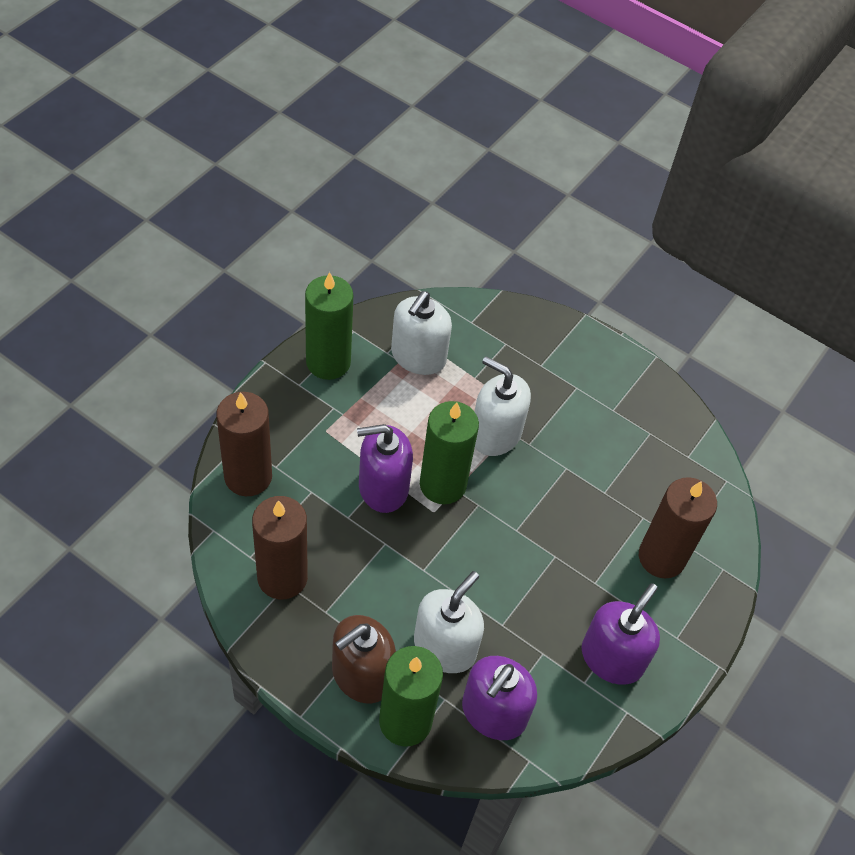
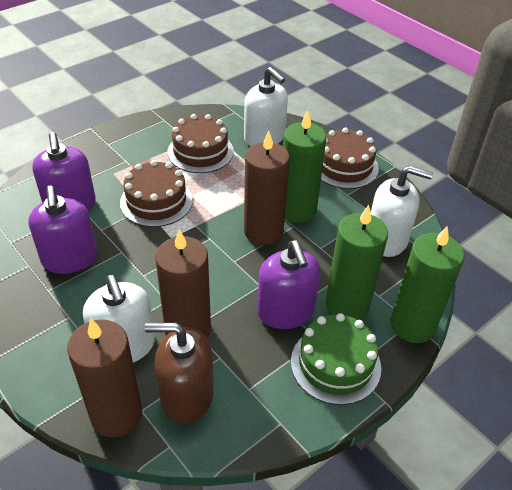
brown cake: none = 0 -> [120,160,193,227] [167,114,234,173] [321,127,379,189] = 3
green cake: none = 0 -> [291,313,381,405] = 1

